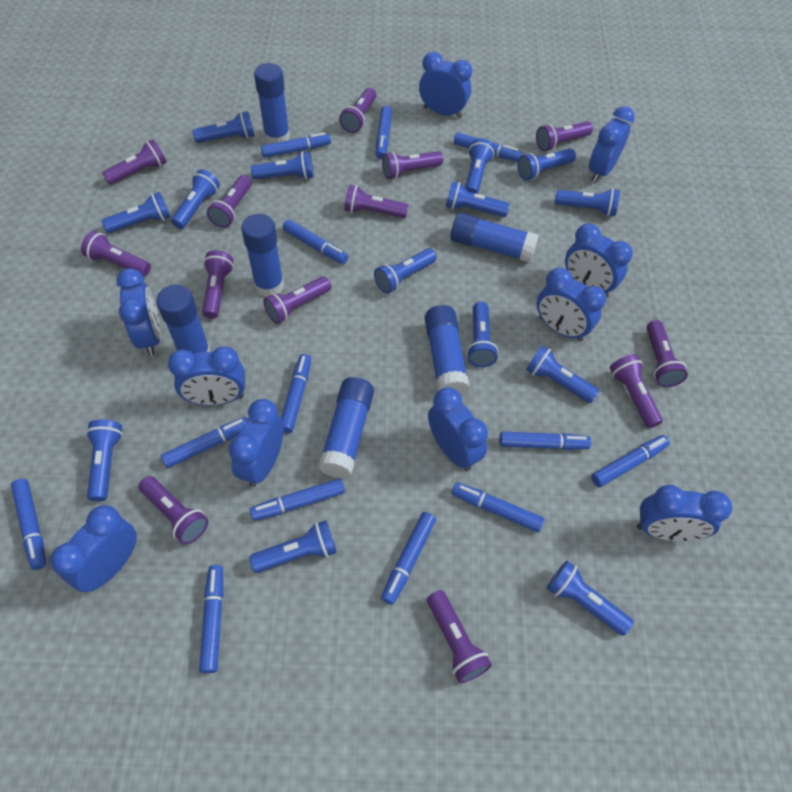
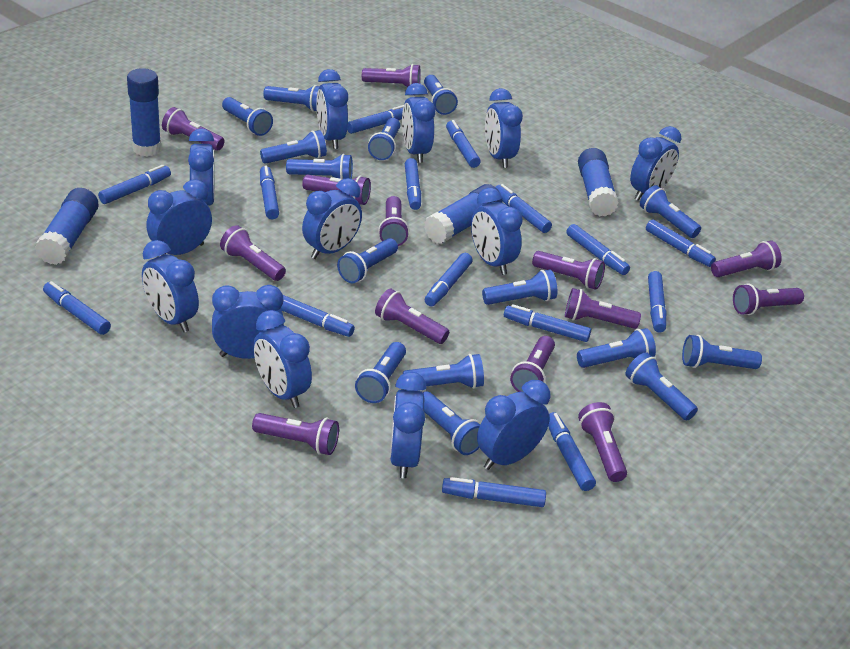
blue clock: [50,505,137,592] [116,268,161,356] [168,346,245,406] [229,399,284,487] [419,52,472,118] [428,388,488,471] [537,268,606,341] [565,224,633,298] [589,106,635,183] [637,485,732,541] = 10 -> [142,240,199,332] [146,179,212,257] [188,128,215,206] [212,285,284,359] [253,310,312,408] [302,178,362,259] [316,69,348,149] [390,372,427,478] [402,83,435,163] [471,188,523,275] [477,380,550,470] [485,88,523,168] [630,126,681,201] = 13
blue flashlight: [86,419,123,502] [101,192,171,233] [171,169,220,229] [192,111,254,143] [249,520,337,573] [251,151,314,180] [374,248,437,294] [445,181,510,217] [465,138,495,194] [467,302,498,367] [517,148,576,180] [526,345,599,403] [547,561,634,636] [555,188,620,217] = 14 -> [222,97,273,136] [260,130,327,164] [263,85,319,112] [286,154,353,179] [337,238,398,283] [355,342,406,403] [368,118,400,160] [403,354,484,389] [423,392,480,455] [424,75,458,115] [482,270,557,305] [577,328,656,368] [625,352,698,420] [640,185,701,238] [682,335,762,369] = 15
blue glue stick: [156,285,211,354] [241,214,284,297] [254,63,290,144] [318,377,374,478] [425,305,470,396] [451,213,539,263] = 6 -> [35,188,99,265] [127,68,161,157] [424,184,503,244] [578,148,618,216] = 4
blue marker: [11,479,46,570] [161,417,248,468] [199,565,223,674] [250,478,345,521] [261,132,331,158] [281,354,311,434] [283,219,348,264] [376,105,392,159] [381,512,436,605] [451,482,544,532] [454,133,522,162] [499,431,591,450] [591,435,670,487] = 13 -> [43,281,111,335] [98,165,171,204] [260,165,279,219] [281,295,355,337] [347,105,404,134] [405,158,421,210] [425,253,473,306] [442,477,546,507] [446,120,481,168] [496,184,552,233] [504,304,591,342] [548,412,596,491] [566,224,630,275] [646,219,716,267] [648,271,666,332] = 15

